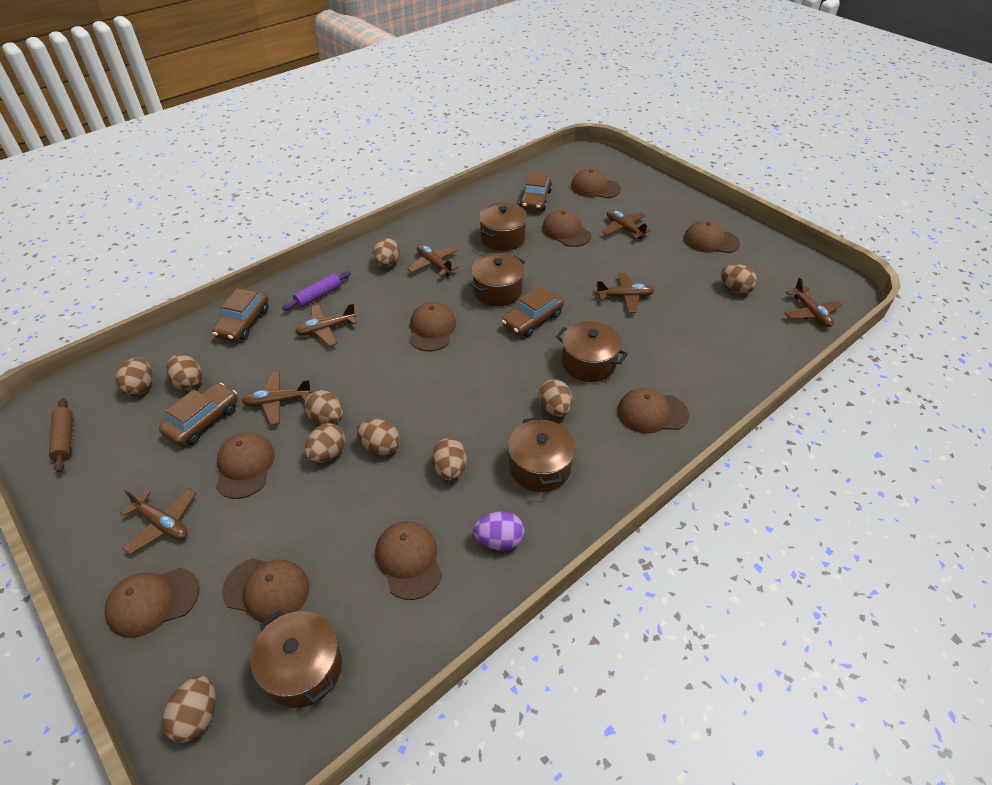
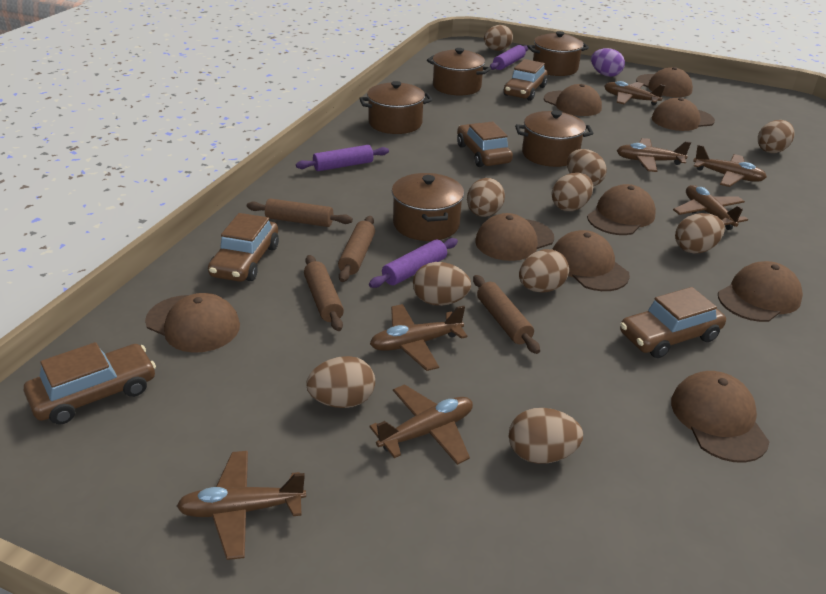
brown car: [159,383,238,446] [212,288,269,341] [502,286,564,337] [519,171,552,211] = 4 -> [24,342,156,424] [208,213,279,282] [457,121,513,167] [503,59,547,101] [620,287,726,358] = 5
brown rolling pin: [49,398,73,473] = 1 -> [247,198,353,227] [304,255,344,331] [338,216,375,282] [473,275,540,354] = 4
purple rolling pin: [282,271,351,310] = 1 -> [296,145,389,171] [369,238,458,288] [490,45,528,70] = 3

